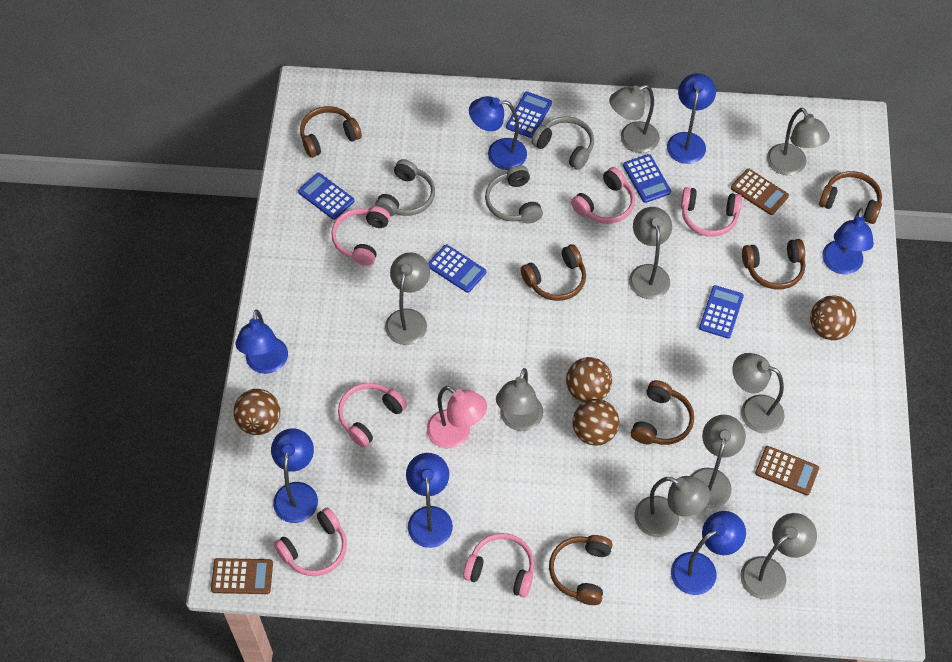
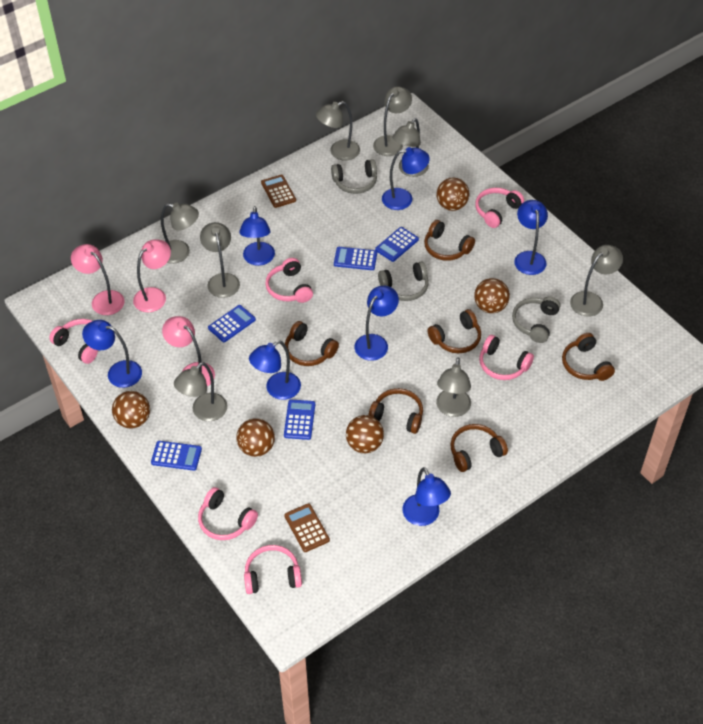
brown ball: [233,389,280,435] [566,357,612,402] [573,399,619,446] [810,295,856,340] = 4 -> [112,391,150,429] [236,418,275,457] [346,415,384,453] [436,177,469,211] [474,278,510,313] = 5
brown calculator: [211,558,273,594] [731,169,789,215] [755,446,819,495] = 3 -> [261,175,296,208] [284,503,330,552] = 2
grey lamp: [385,252,430,345] [496,368,543,431] [609,84,660,153] [629,207,672,299] [634,476,710,537] [691,415,746,509] [732,353,785,433] [740,513,817,599] [767,108,830,175] = 9 -> [161,203,199,264] [174,362,228,421] [200,222,240,298] [316,101,360,161] [373,86,412,156] [392,118,429,177] [436,358,471,417] [570,245,623,317] = 8
pink lamp: [427,386,487,448] = 1 -> [71,244,125,315] [133,240,171,312] [162,316,215,386] = 3

